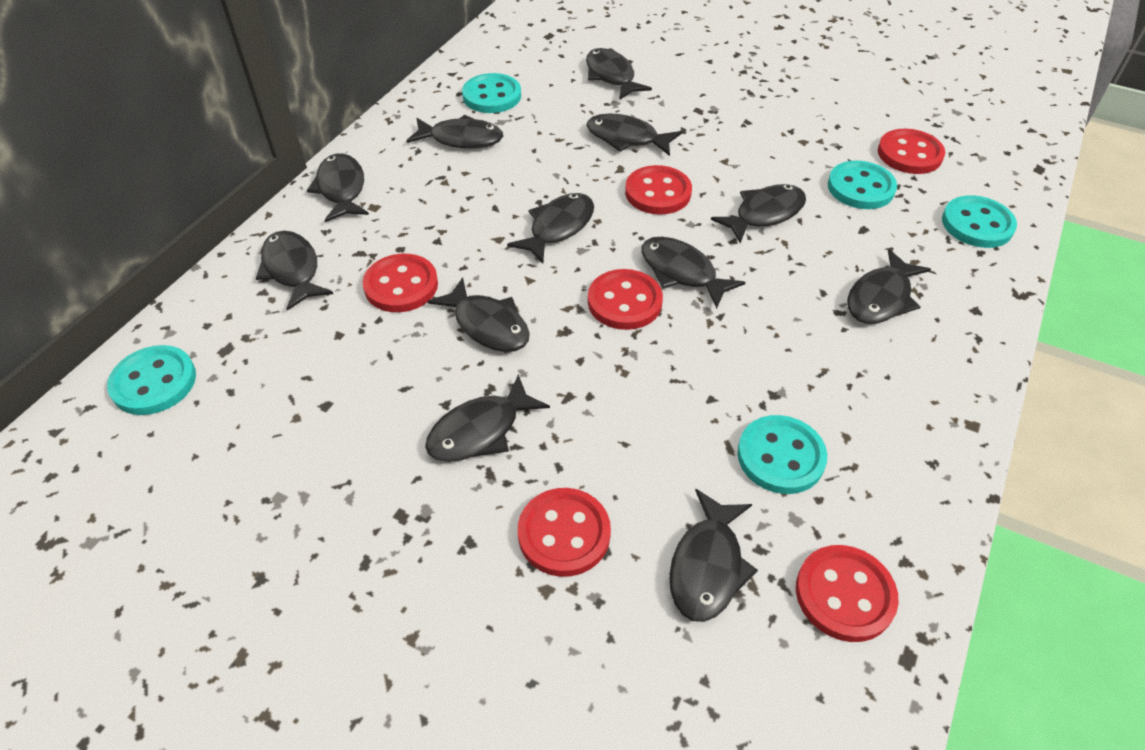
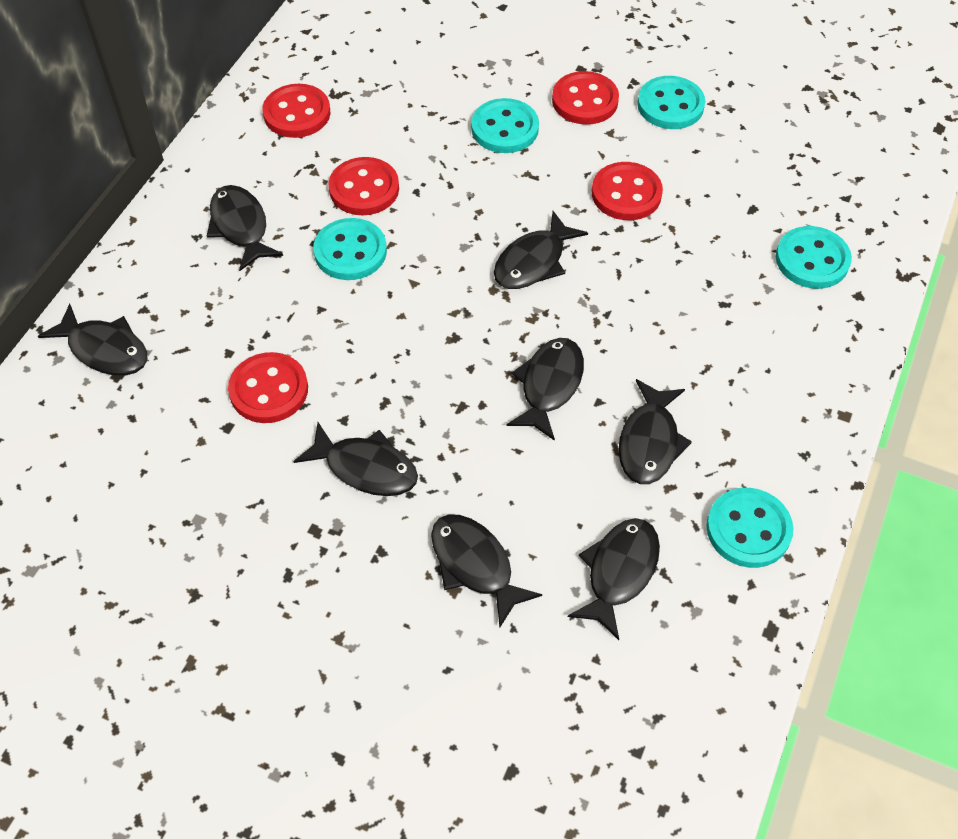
black fish: [256,231,333,311] [307,153,369,222] [406,115,503,149] [425,374,550,462] [427,277,530,352] [507,193,594,263] [586,48,652,100] [586,114,682,156] [642,237,745,309] [669,489,758,622] [711,184,806,243] [847,249,931,324] = 12 -> [38,303,147,376] [207,185,283,271] [293,422,418,496] [431,514,542,627] [494,211,588,289] [506,338,584,441] [568,518,660,640] [618,379,692,484] = 8
red button: [363,254,438,312] [518,488,611,577] [588,269,663,330] [625,165,692,215] [796,545,899,642] [878,129,945,174] = 6 -> [228,352,308,423] [262,84,331,138] [328,157,399,216] [552,71,619,125] [592,162,663,220] = 5

